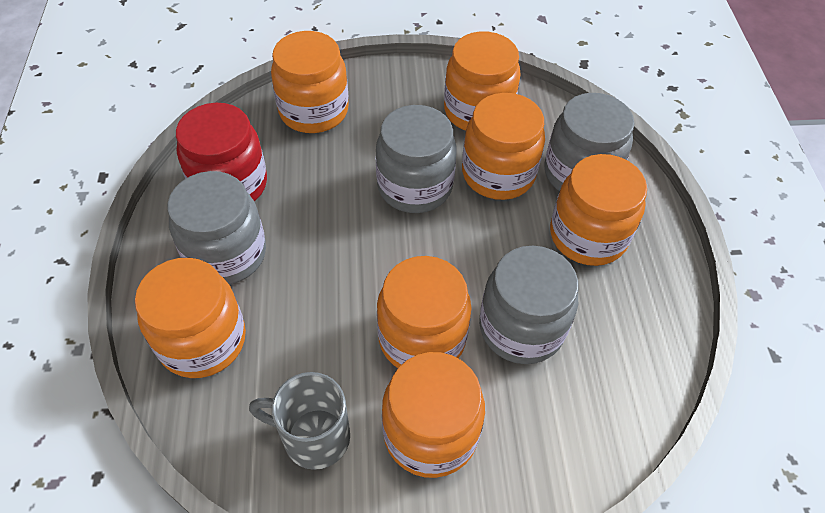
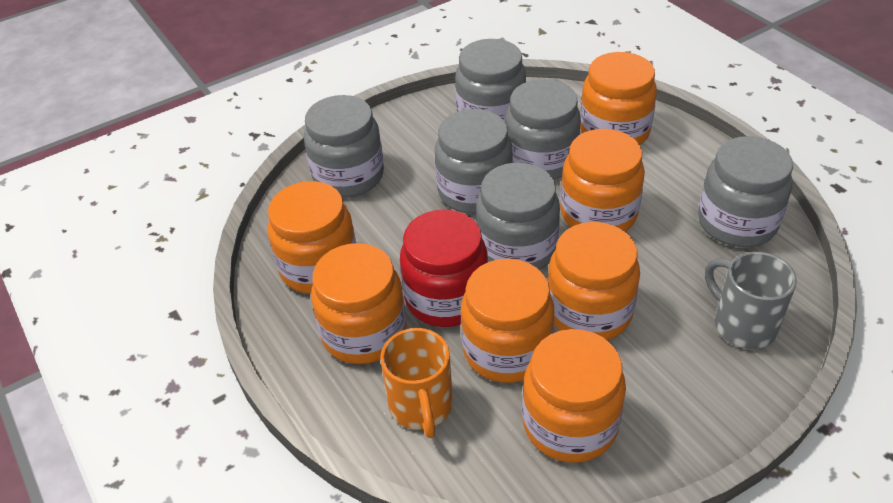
grey jar: [167,171,266,285] [376,105,457,213] [479,246,579,364] [544,93,635,191] = 4 -> [304,95,384,197] [435,109,513,214] [455,39,526,122] [476,163,560,270] [505,79,581,180] [698,136,793,247] = 6
orange mug: none = 0 -> [380,328,453,438] = 1

